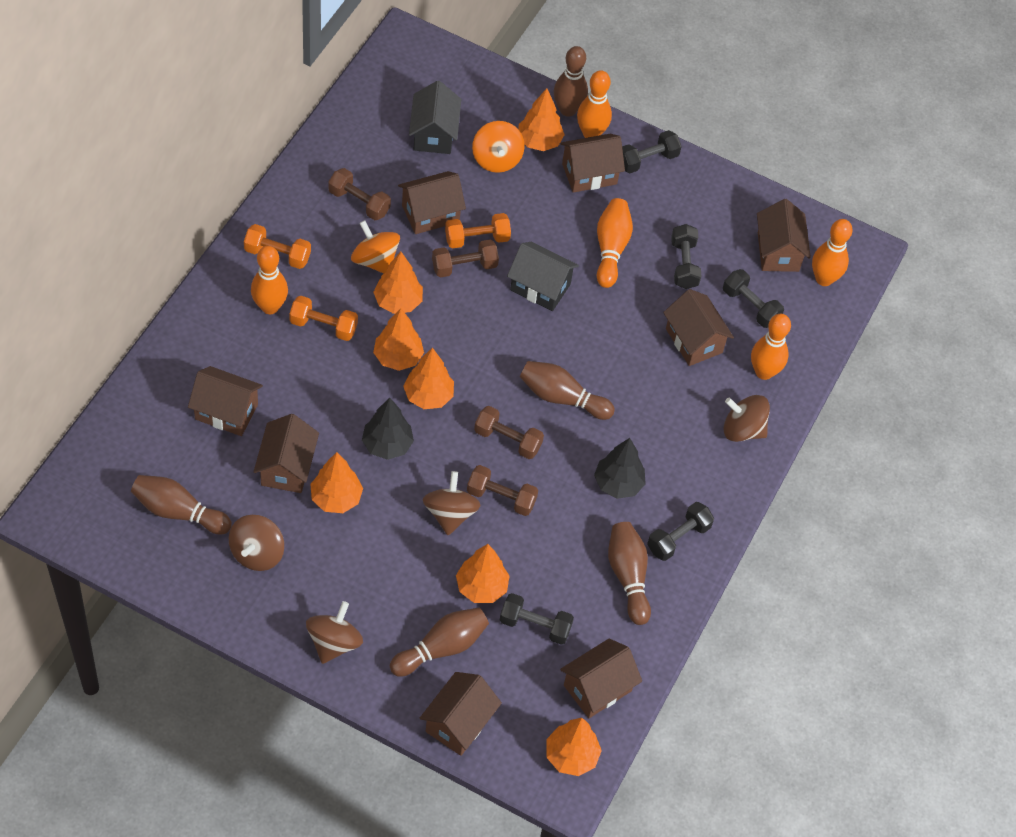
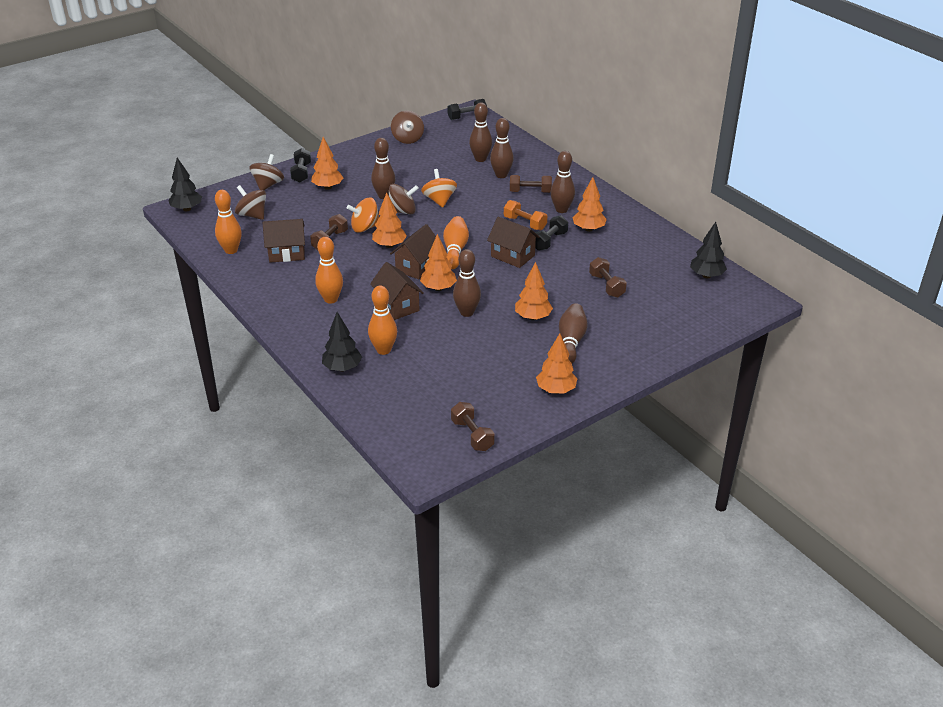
black dumbbell: [500,593,574,645] [622,130,682,173] [647,502,714,561] [671,224,701,289] [723,269,784,328] = 5 -> [290,148,311,183] [448,99,487,120] [535,215,568,251] = 3
black house: [409,81,461,154] [507,242,579,311] = 2 -> none = 0
black tree: [362,398,414,460] [594,438,646,499] = 2 -> [168,158,202,211] [322,312,362,371] [690,222,727,278] = 3
brown bowling pin: [131,475,232,534] [390,607,489,677] [520,361,615,420] [553,46,588,117] [608,522,651,625] = 5 -> [371,138,396,199] [453,249,481,317] [469,103,492,162] [490,118,514,178] [550,151,575,213] [559,303,588,364] = 6
brown house: [188,366,263,436] [254,414,319,493] [398,171,466,234] [420,672,502,756] [560,134,625,193] [560,638,642,718] [663,289,734,366] [757,199,811,272] = 8 -> [263,219,305,263] [370,262,424,320] [390,224,436,279] [487,217,540,268] = 4
orange bowling pin: [251,246,288,314] [577,70,612,138] [597,198,633,288] [751,314,791,380] [812,219,853,286] = 5 -> [215,190,242,254] [315,237,343,304] [368,286,397,355] [443,216,469,269] = 4
orange dumbbell: [244,224,311,269] [289,296,358,341] [445,213,511,248] = 3 -> [504,200,547,230] = 1
orange tree: [311,452,363,513] [373,252,423,314] [373,308,424,371] [403,347,454,409] [456,544,510,603] [518,88,565,151] [547,718,602,776] = 7 -> [311,137,343,190] [372,192,407,248] [420,234,457,291] [515,262,553,320] [536,333,578,394] [572,177,607,232] = 6

